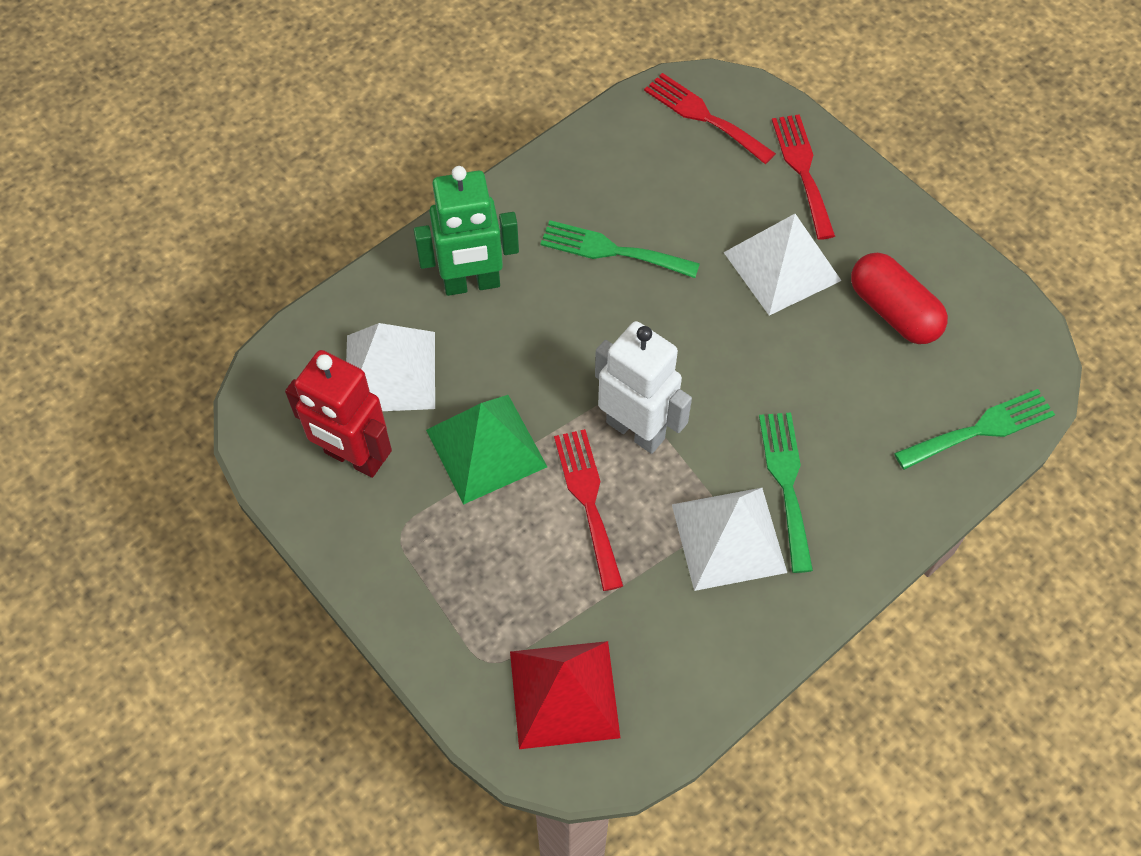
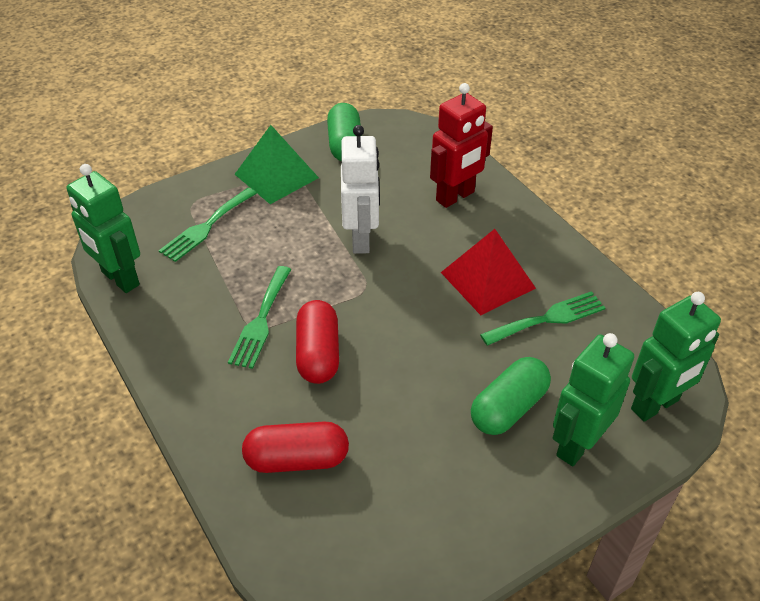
green capsule: none = 0 -> [327,103,362,161] [471,357,551,435] = 2
green robot: [414,166,519,296] = 1 -> [66,164,140,293] [552,333,634,466] [631,292,721,422] = 3
red capsule: [851,253,948,344] = 1 -> [242,421,349,473] [296,300,339,384] = 2
red fork: [554,429,623,591] [644,73,776,164] [772,114,835,240] = 3 -> none = 0
white pyramid: [346,323,435,411] [672,488,787,591] [723,214,842,316] = 3 -> none = 0

